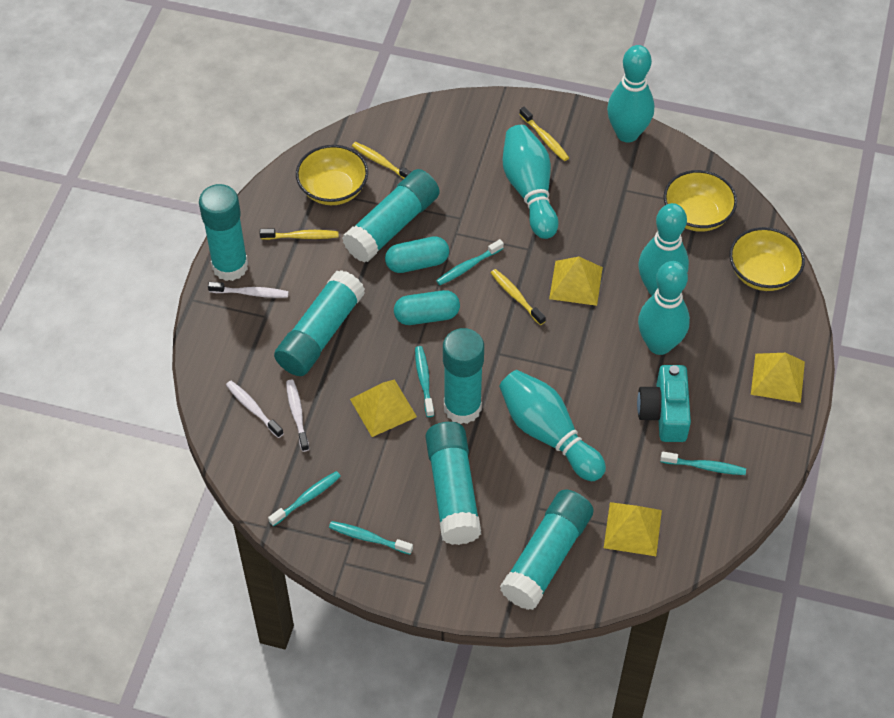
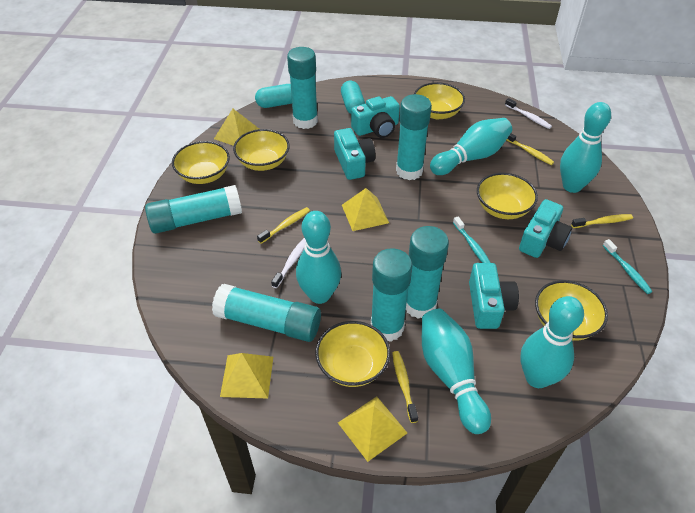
turquoise camera: [637,365,691,442] = 1 -> [334,128,376,180] [351,96,400,138] [469,263,519,329] [519,199,572,258] = 4
turquoise toothbrush: [268,471,341,526] [329,521,413,554] [415,346,434,417] [436,239,504,285] [660,452,746,475] = 5 -> [453,217,491,263] [603,239,652,294] = 2
white toothbrush: [208,282,289,298] [226,381,284,438] [286,380,309,452] = 3 -> [271,238,306,288] [505,98,552,129] = 2
yellow bowl: [296,145,368,205] [663,170,737,232] [729,227,805,291] = 3 -> [172,141,230,184] [233,129,290,171] [315,321,390,387] [414,82,465,119] [477,173,538,219] [535,280,608,341] = 6

